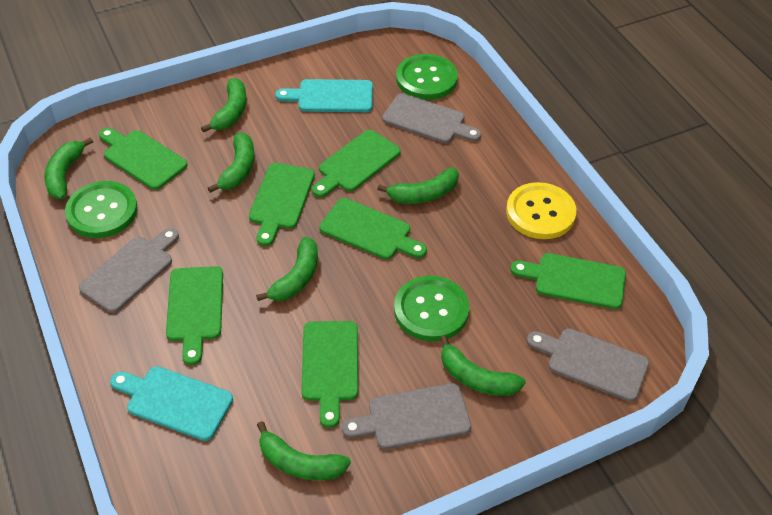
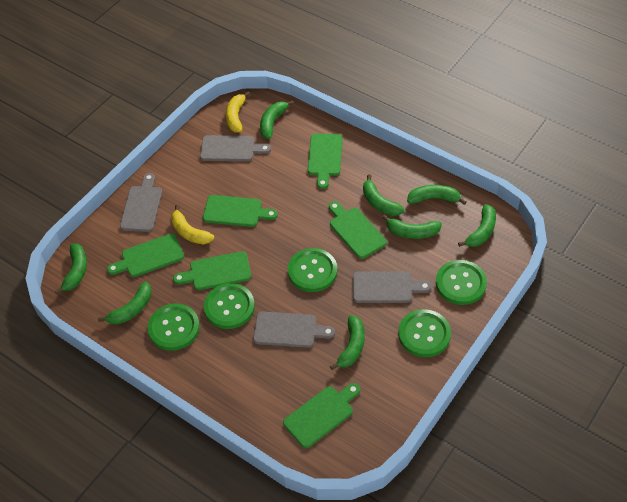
green banana: [44,137,93,199] [201,78,247,133] [208,133,255,193] [256,237,318,301] [257,421,351,480] [377,168,459,204] [440,335,526,396] = 7 -> [55,244,87,295] [98,282,152,325] [260,101,294,139] [330,315,365,370] [363,174,404,216] [382,215,442,239] [407,185,466,205] [458,204,496,247] = 8
green button: [65,181,138,238] [394,276,470,341] [396,54,458,100] = 3 -> [147,304,200,351] [204,283,255,329] [288,248,337,292] [398,309,451,357] [436,260,487,305] = 5
green cutting board: [99,128,188,190] [166,266,223,365] [249,163,315,246] [301,321,358,428] [312,130,401,197] [319,198,427,259] [511,253,626,309] = 7 -> [107,233,184,277] [173,251,251,290] [203,195,278,227] [283,383,360,448] [308,133,343,189] [329,201,387,259] = 6
turquoise cutting board: [110,366,233,441] [275,79,373,112] = 2 -> none = 0
yellow banana: none = 0 -> [171,205,214,244] [226,92,250,133] = 2
yellow button: [506,182,577,239] = 1 -> none = 0

